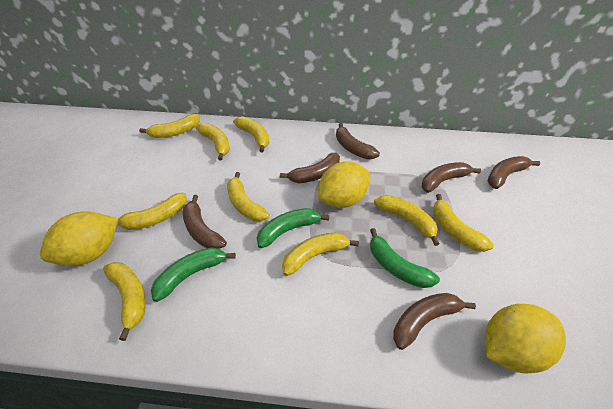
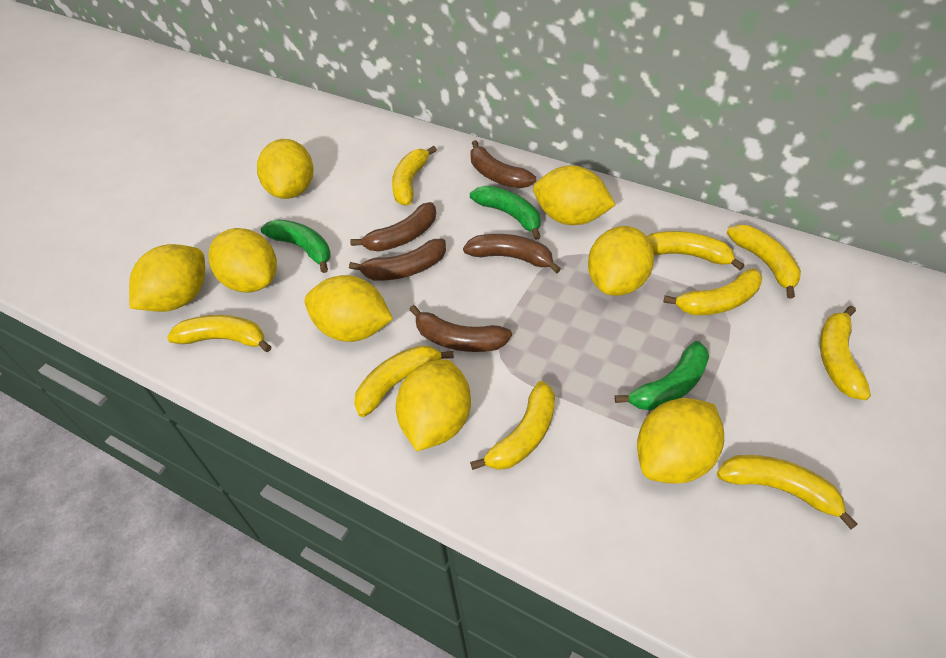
brown banana: [183,195,227,249] [280,153,340,183] [336,123,380,159] [393,293,476,350] [422,162,481,193] [487,156,540,189] = 6 -> [349,239,446,281] [350,202,436,252] [409,305,512,352] [463,234,561,274] [470,140,536,188] = 5
yellow lemon: [40,211,118,266] [318,161,369,208] [485,304,566,374] = 3 -> [129,244,205,312] [208,228,277,292] [257,139,313,199] [304,275,393,342] [396,359,471,451] [533,165,615,225] [588,226,654,296] [637,398,724,484] = 8

